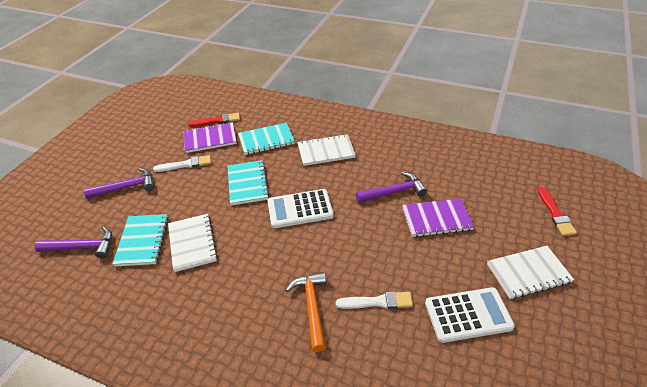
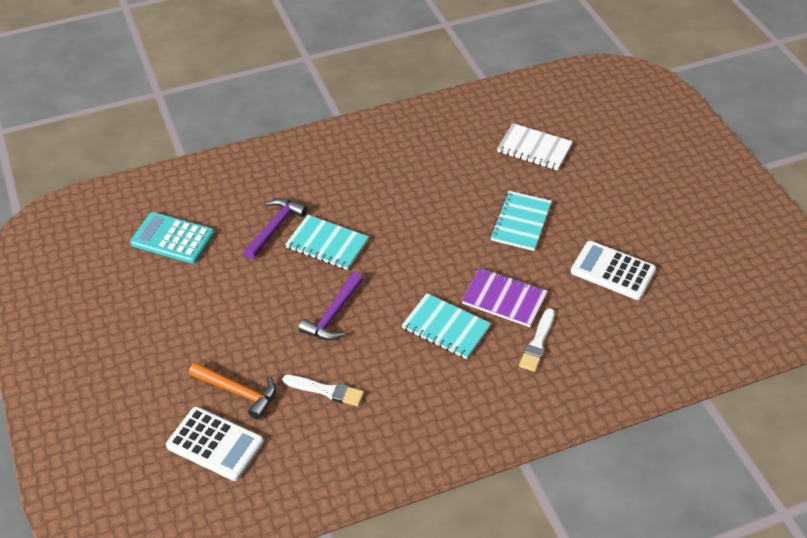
purple hammer: [35,227,112,259] [84,168,154,199] [356,172,427,203] = 3 -> [244,198,307,259] [298,272,363,340] = 2
purple notebook: [183,122,237,153] [402,198,474,237] = 2 -> [462,268,548,327] = 1
red brush: [188,113,240,127] [538,187,577,236] = 2 -> none = 0
turquoise calculator: none = 0 -> [130,212,214,264] = 1
white notebook: [168,214,218,272] [297,134,356,166] [487,246,574,299] = 3 -> [497,123,573,171] = 1

